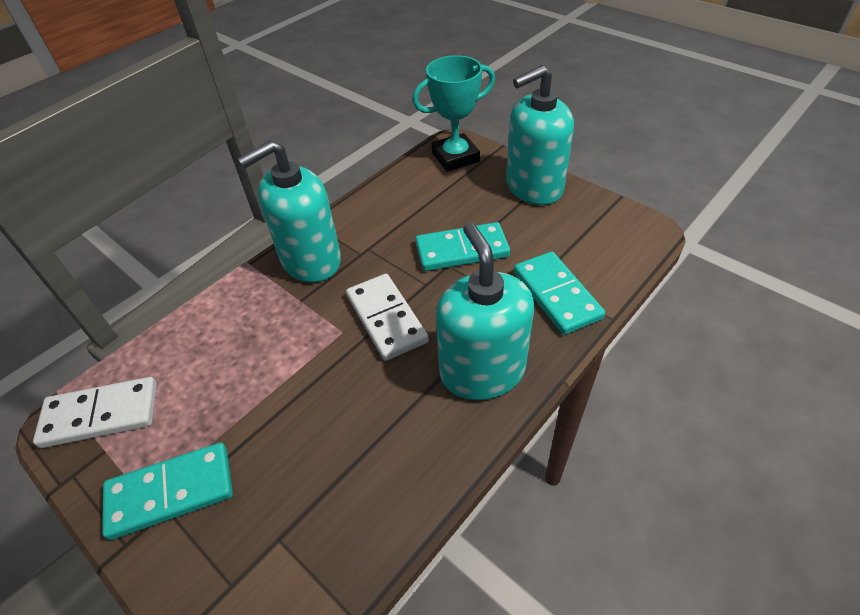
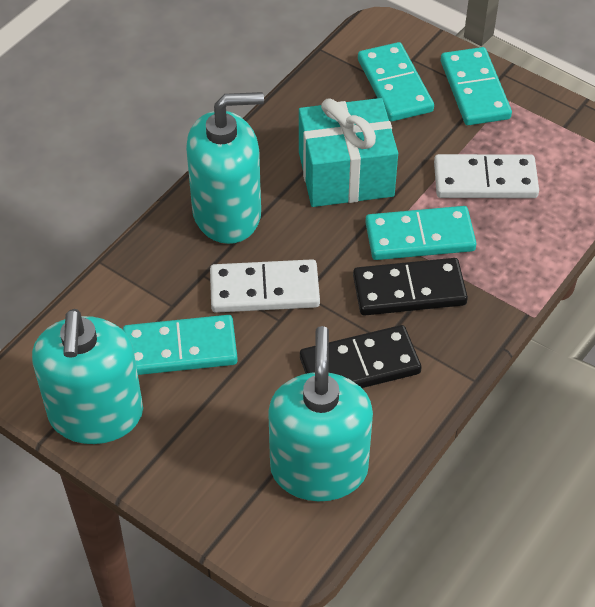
black domino: none = 0 -> [300,325,422,388] [353,258,468,316] = 2
turquoise domino: [102,443,233,540] [415,222,510,271] [514,251,605,335] = 3 -> [123,315,238,375] [358,42,434,121] [365,206,477,260] [441,47,512,125] = 4
turquoise gift: none = 0 -> [299,98,398,207] = 1
turquoise trophy: [412,55,495,172] = 1 -> none = 0

